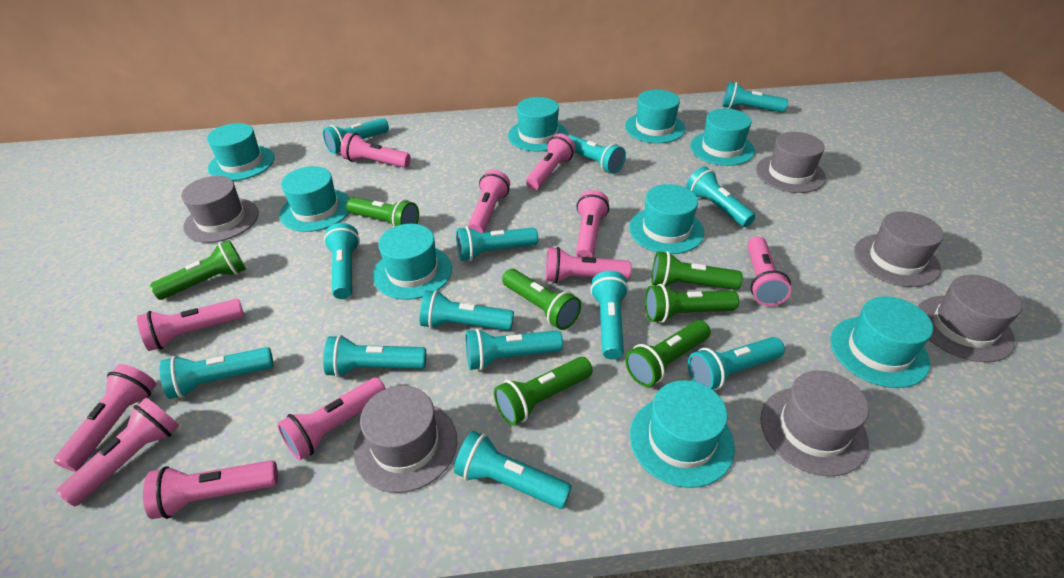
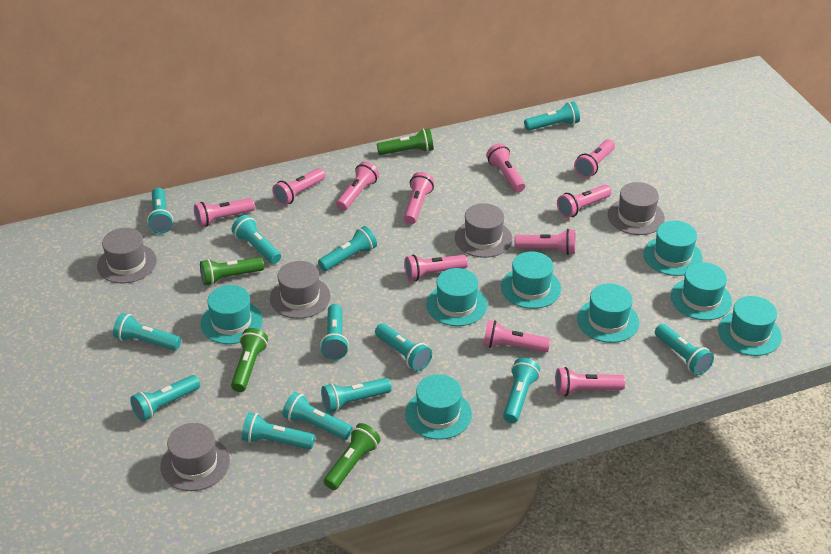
green flashlight: [150,240,246,300] [346,197,419,227] [494,357,593,425] [502,269,581,330] [625,320,711,387] [645,284,739,323] [651,251,743,290] = 7 -> [200,257,264,285] [231,328,268,392] [324,423,381,490] [377,128,434,155] = 4
grey hat: [181,176,259,243] [353,386,457,493] [756,132,826,193] [760,370,869,476] [854,211,944,287] [918,275,1022,362] = 6 -> [97,228,157,283] [160,423,230,491] [270,261,331,319] [455,203,512,258] [608,182,665,235] = 5
turquoise hat: [207,123,275,181] [280,166,349,232] [373,224,452,300] [508,97,568,152] [625,90,686,143] [629,184,704,254] [630,380,735,488] [690,109,755,166] [831,296,933,388] = 9 -> [201,285,263,344] [405,374,472,440] [426,268,487,326] [501,252,561,309] [577,283,639,343] [643,221,703,276] [671,262,732,320] [718,296,782,356] = 8

